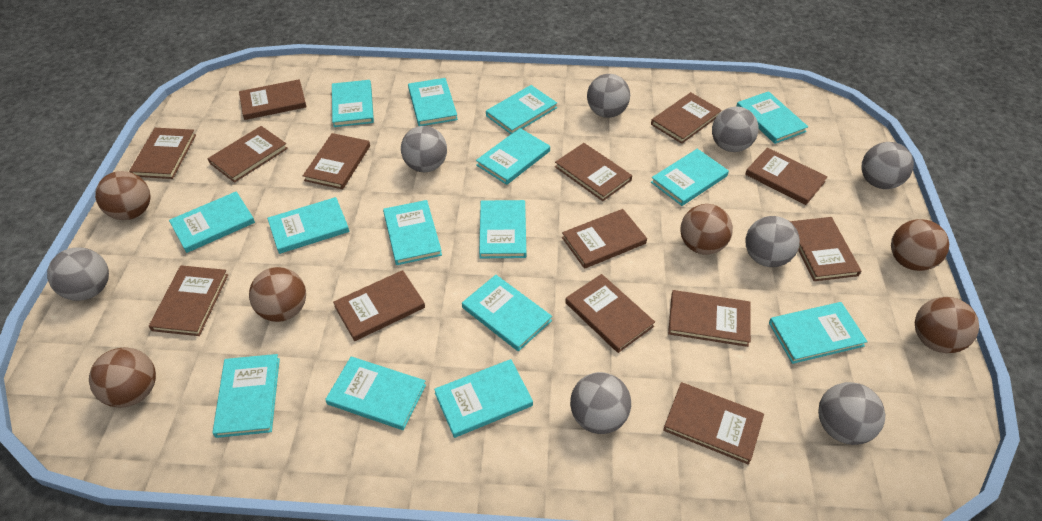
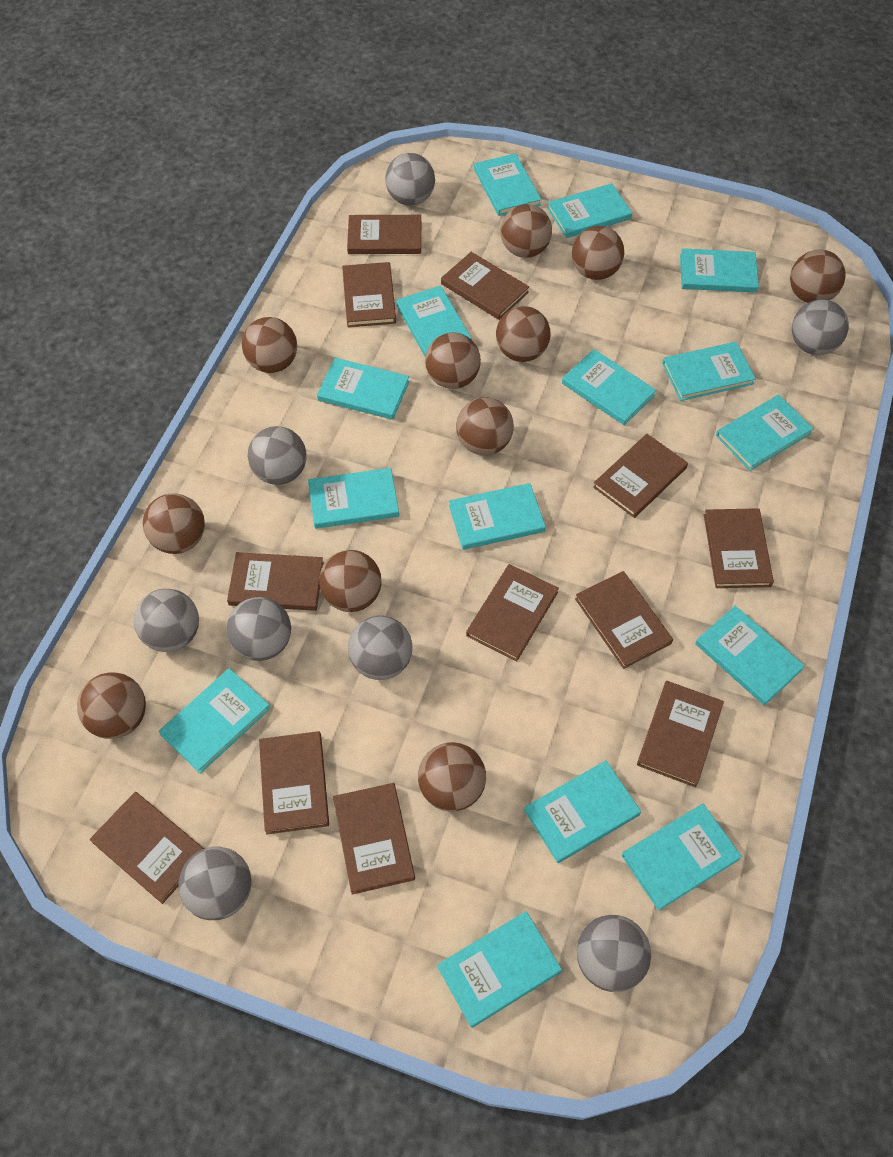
brown ball: [89,347,156,408] [95,171,151,220] [249,267,306,322] [681,204,733,255] [891,219,949,271] [915,297,979,353] = 6 -> [77,673,146,739] [143,493,205,554] [242,317,297,373] [319,550,382,612] [418,742,486,811] [425,332,481,389] [456,397,514,455] [496,306,550,362] [501,204,552,258] [572,226,624,280] [790,249,846,303] = 11
brown book: [129,128,196,179] [149,265,228,336] [208,126,288,183] [239,79,307,120] [303,133,370,189] [333,270,425,341] [555,143,632,201] [562,209,647,269] [565,274,655,353] [651,92,722,144] [663,382,764,465] [668,290,751,347] [745,147,827,205] [790,217,861,281] = 14 -> [90,792,204,904] [227,552,323,611] [259,731,329,834] [333,783,415,895] [342,262,396,327] [347,215,421,254] [441,252,529,320] [466,564,559,661] [575,571,673,669] [593,434,688,518] [637,681,724,787] [704,508,774,588] = 12

